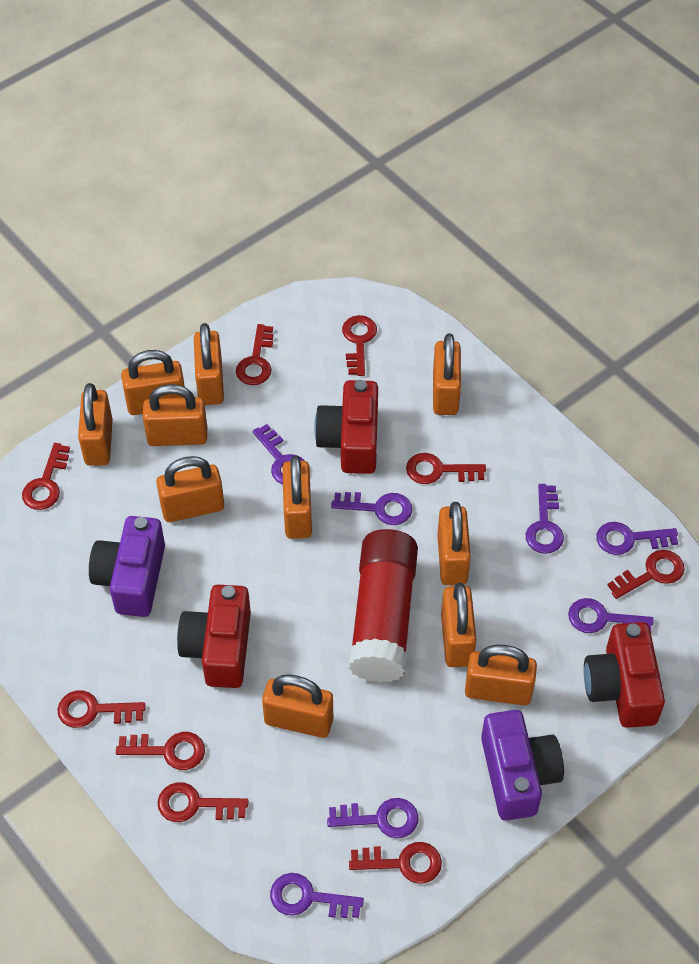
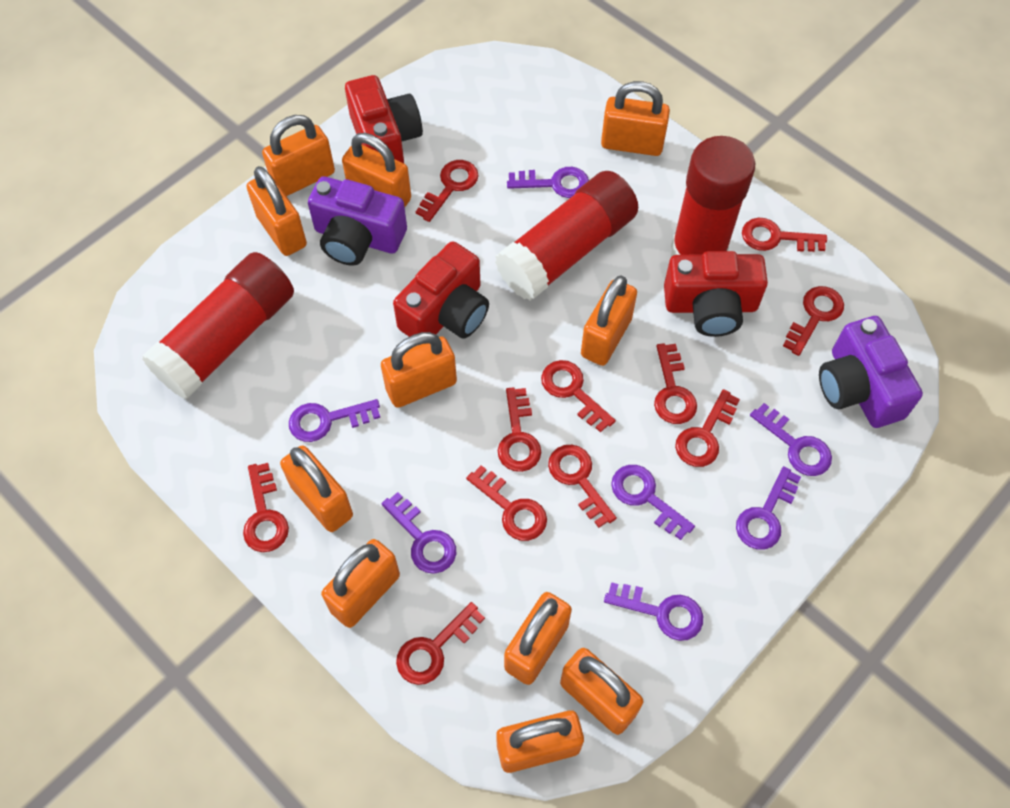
red glue stick: [348,529,418,683] = 1 -> [142,252,294,400] [495,171,638,301] [671,136,755,256] = 3
red key: [22,443,70,510] [57,690,146,728] [116,732,205,770] [158,782,249,822] [236,324,273,385] [342,315,377,376] [349,842,442,884] [406,453,486,484] [607,550,685,599] = 9 -> [243,463,289,552] [396,602,485,685] [416,160,479,222] [466,465,547,541] [498,387,541,472] [541,360,616,433] [548,445,617,528] [654,343,697,424] [675,389,740,467] [742,218,827,252] [783,286,844,356] = 11

